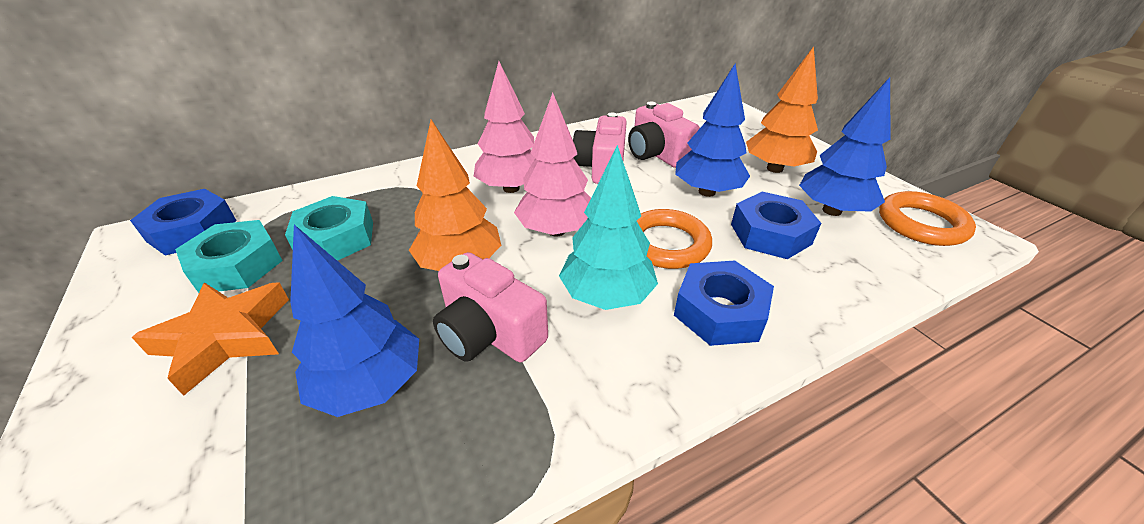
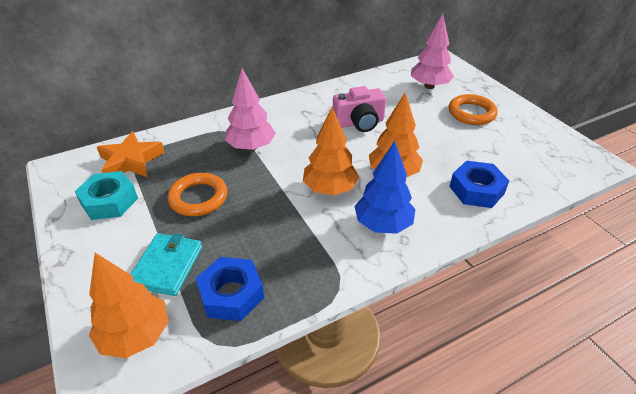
blue nut: [130,189,237,256] [674,261,774,346] [731,192,821,259] = 3 -> [196,257,264,321] [449,161,509,208] = 2
blue tree: [290,225,419,417] [675,64,750,197] [799,77,890,216] = 3 -> [354,141,415,234] = 1
orange tree: [409,120,501,271] [746,46,818,173] = 2 -> [89,253,169,358] [303,107,359,195] [369,92,423,177] = 3
pink camera: [433,252,548,362] [573,113,627,184] [628,101,700,168] = 3 -> [333,86,386,132] = 1
turquoise nut: [175,220,283,293] [285,196,373,261] = 2 -> [75,171,138,220] = 1
turquoise tree: [559,145,658,310] = 1 -> none = 0
turquoise wallet: none = 0 -> [130,233,202,296] = 1

